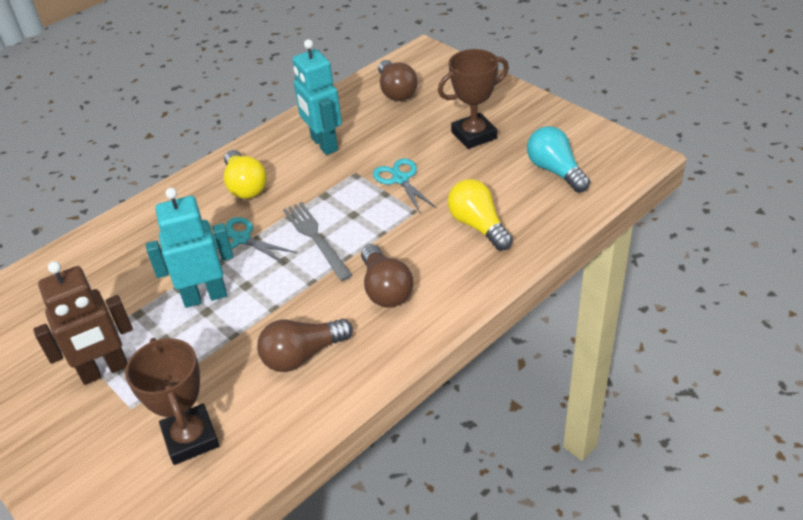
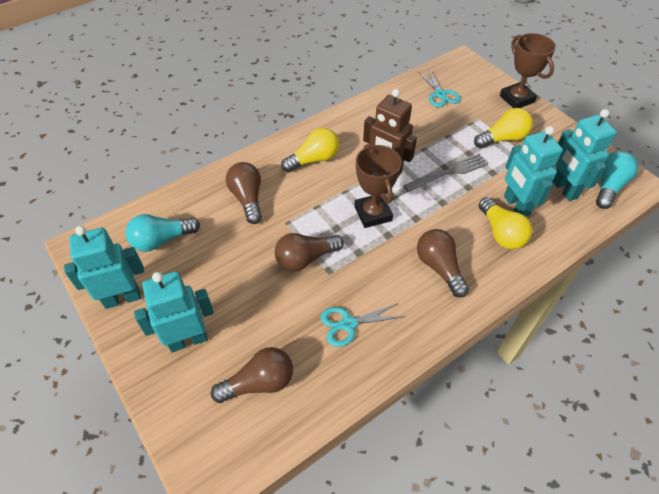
brown light bulb: [257,319,353,372] [361,244,413,308] [378,60,418,101] = 3 -> [211,347,293,403] [226,162,262,224] [275,233,344,272] [417,229,469,298] = 4
turquoise light bulb: [527,126,590,193] = 1 -> [126,214,200,252] [596,151,638,209] = 2
turquoise robot: [146,188,234,308] [293,39,342,155] = 2 -> [64,226,144,309] [134,271,214,352] [504,126,563,216] [553,109,617,201] = 4
yellow light bulb: [224,150,267,199] [448,179,513,251] = 2 -> [281,128,339,173] [474,108,533,148] [479,197,532,249] = 3

